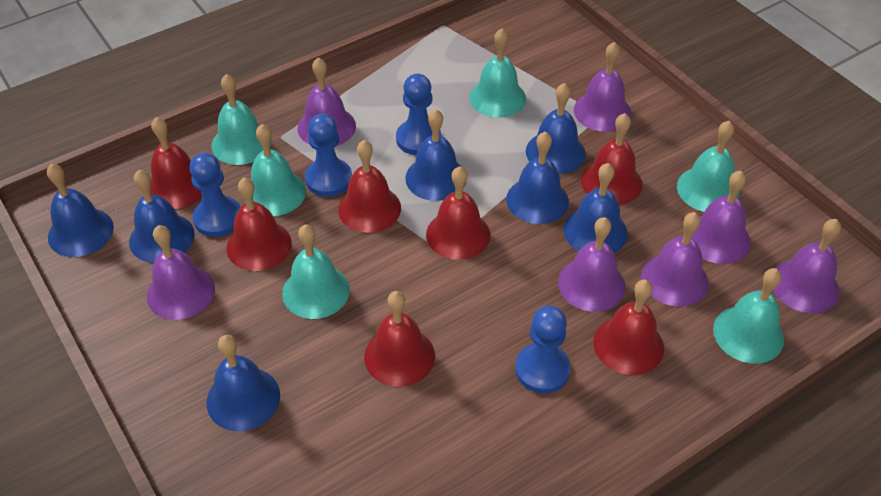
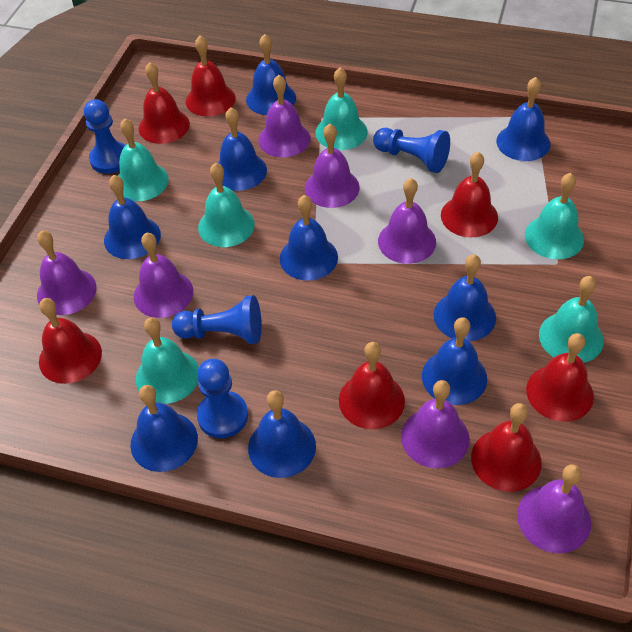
blue bell: [47,164,114,257] [129,170,195,263] [206,335,280,431] [405,109,466,201] [506,132,569,224] [526,83,586,174] [563,163,628,253] = 7 -> [104,175,161,259] [131,385,198,472] [218,107,267,191] [246,34,296,115] [248,390,316,478] [280,195,338,281] [422,317,487,405] [434,254,496,341] [496,77,551,161] = 9

